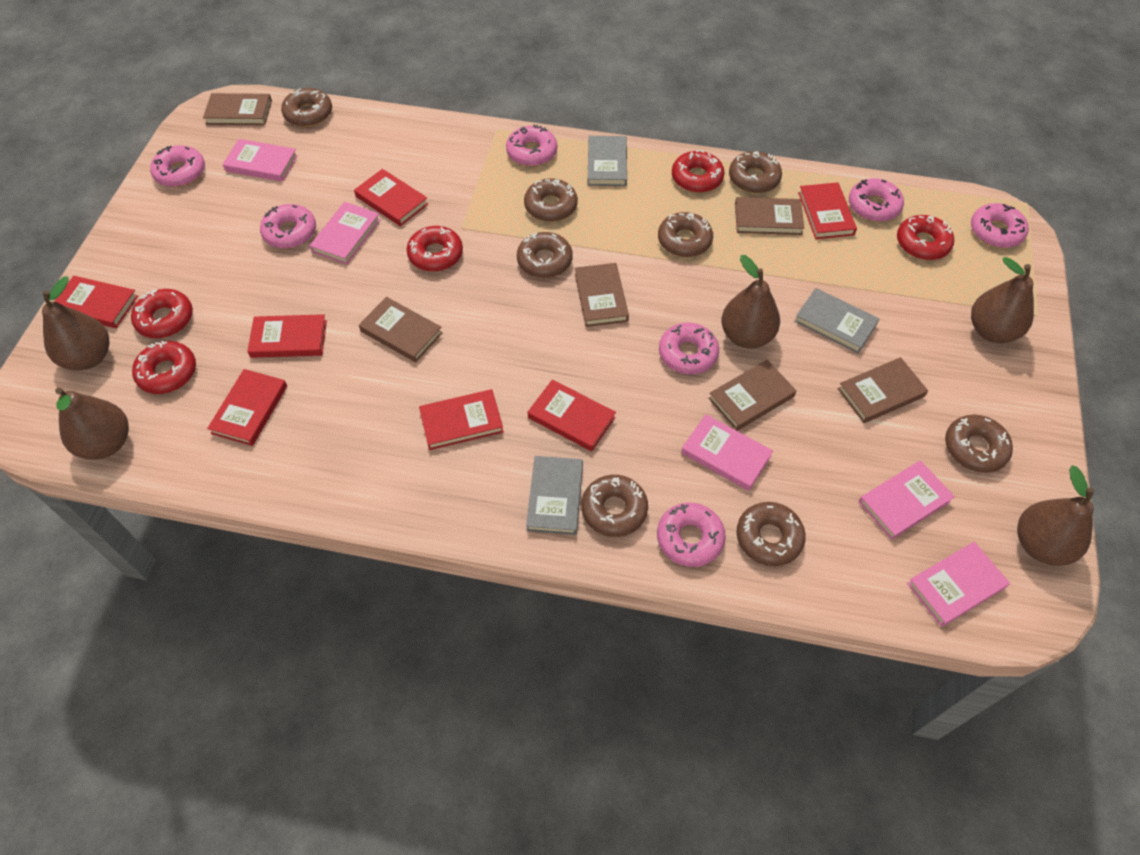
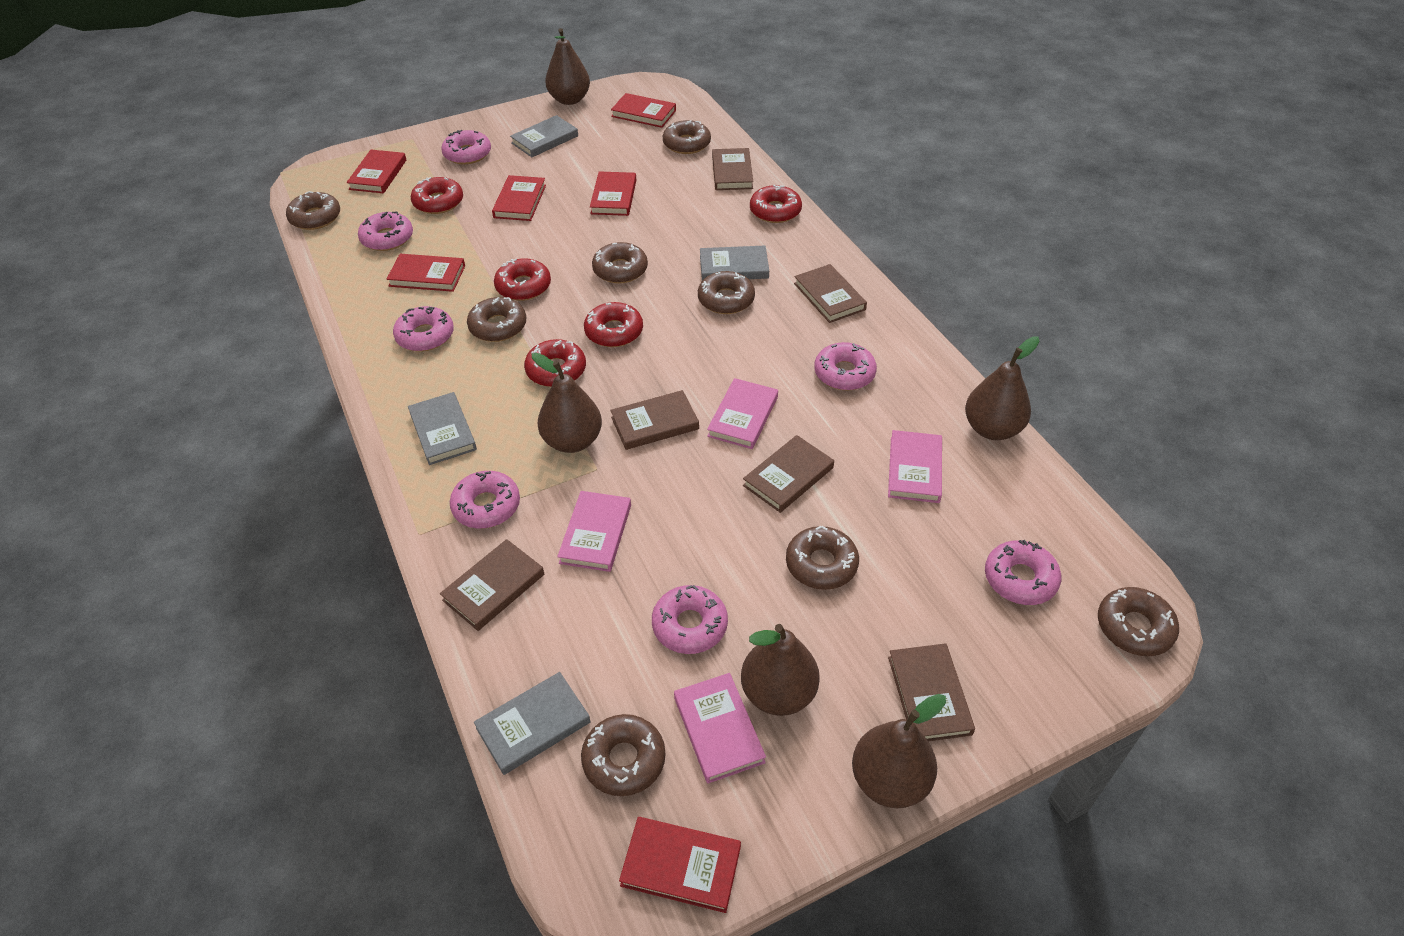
grey book: [526,456,583,535] [587,136,627,186] [794,288,879,353] = 3 -> [408,392,477,465] [474,672,591,775] [510,115,578,157] [700,246,769,280] = 4
pink book: [222,139,298,182] [310,202,381,265] [681,414,773,491] [859,460,955,540] [907,542,1010,627] = 5 -> [557,491,631,572] [674,673,766,783] [707,378,778,449] [888,430,942,503] = 4
red book: [54,276,138,328] [207,369,287,446] [247,314,327,358] [354,169,428,226] [419,389,504,450] [528,379,616,451] [798,182,857,239] = 7 -> [347,150,406,193] [387,254,465,292] [492,175,546,221] [590,171,636,216] [611,93,676,128] [619,817,741,913] = 6

